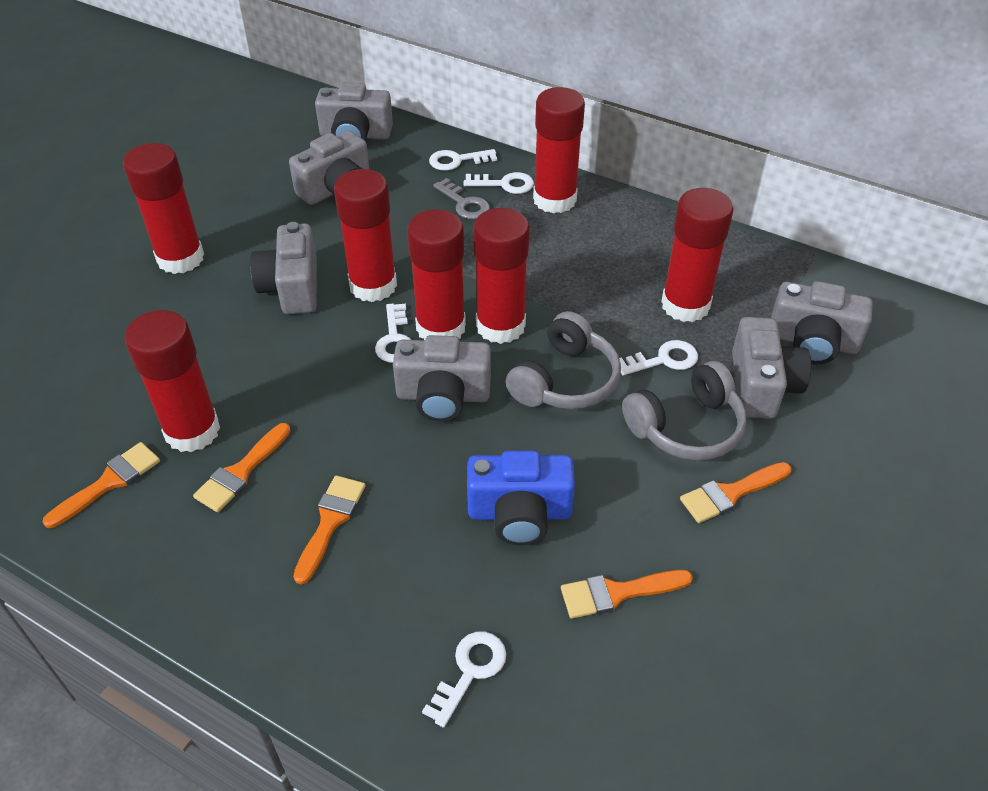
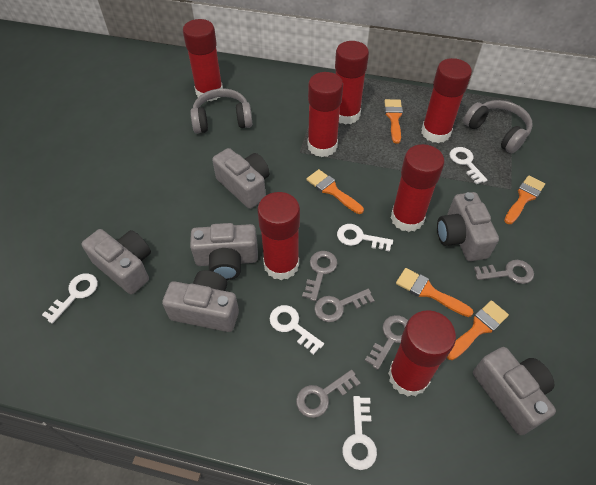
blue camera: [467,451,575,545] = 1 -> none = 0
grey key: [433,178,490,219] = 1 -> [296,370,360,418] [302,251,337,301] [314,289,375,322] [365,315,408,370] [474,260,534,284] = 5

